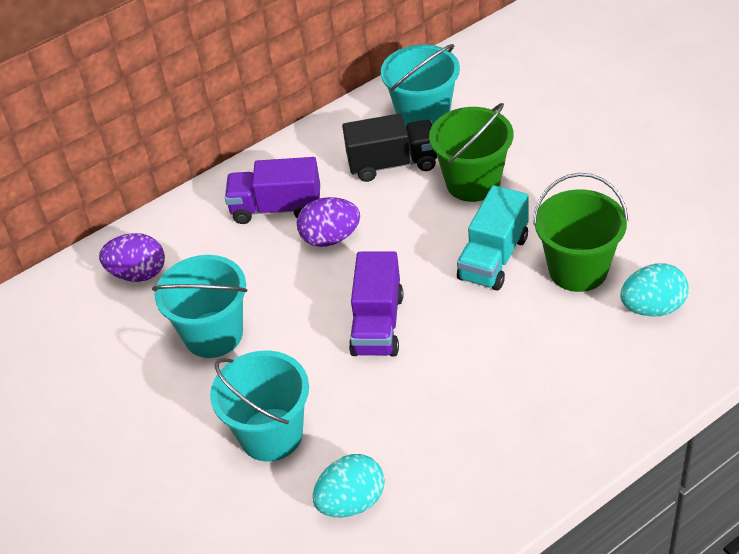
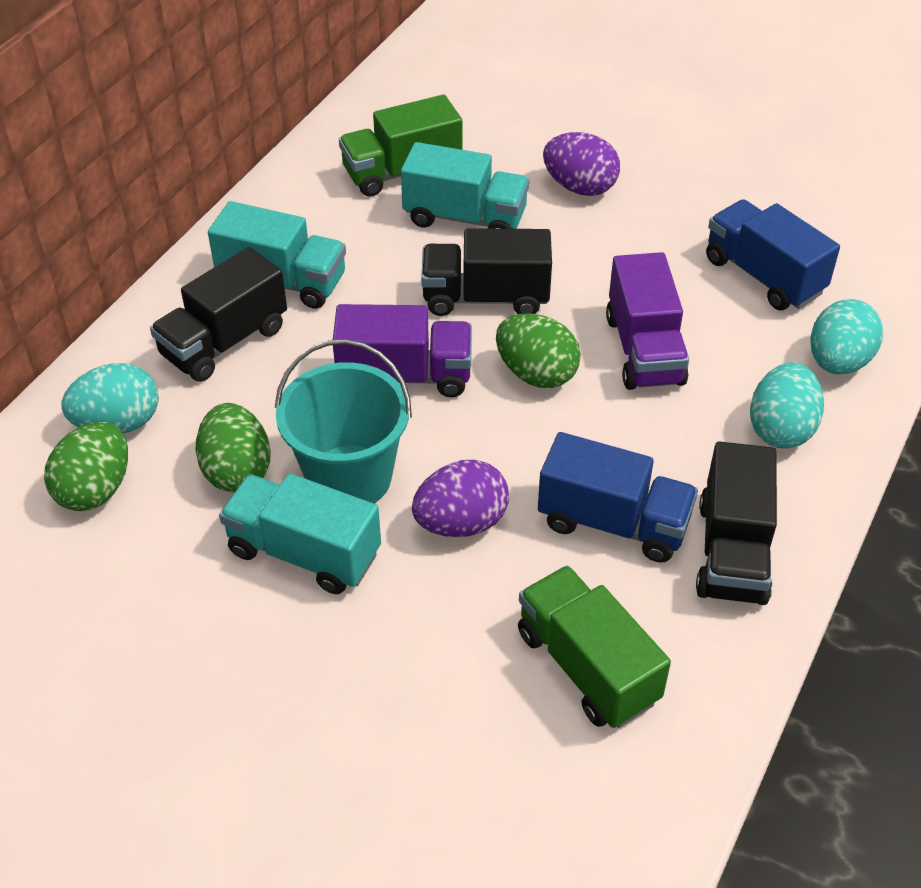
black truck: [342,113,437,182] = 1 -> [150,247,287,382] [421,228,552,316] [696,441,777,605] = 3
blue truck: none = 0 -> [538,432,698,563] [706,199,840,310] = 2
green bucket: [429,103,513,202] [533,173,628,292] = 2 -> none = 0
green egg: none = 0 -> [44,422,128,511] [196,403,271,492] [496,314,581,388] = 3
green truck: none = 0 -> [339,95,462,197] [518,565,671,728] = 2
turquoise bucket: [152,255,247,358] [210,351,309,461] [381,44,460,127] = 3 -> [275,339,412,503] = 1
turquoise egg: [313,454,385,518] [620,263,689,317] = 2 -> [62,363,159,433] [750,362,824,449] [810,299,883,374] = 3
turquoise truck: [457,185,529,290] = 1 -> [208,201,346,309] [219,473,381,594] [401,142,529,229] = 3

